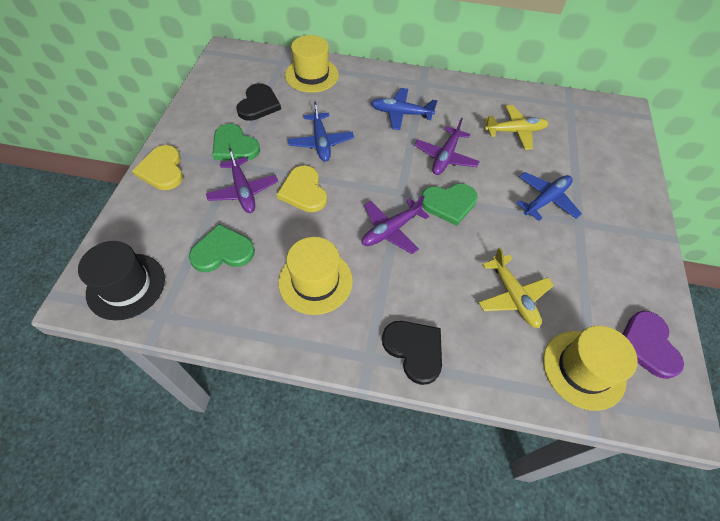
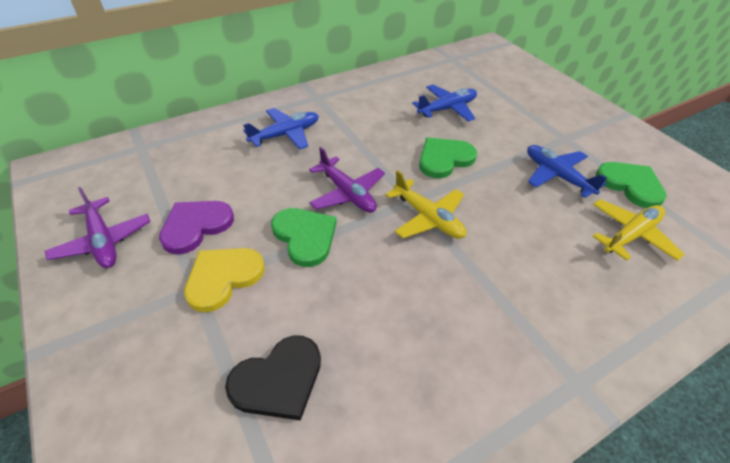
black hat: [78,241,165,321] = 1 -> none = 0
black heart: [236,83,281,121] [382,321,442,385] = 2 -> [225,335,321,421] = 1
purple plane: [206,148,278,213] [362,195,429,254] [414,118,480,175] = 3 -> [45,187,151,268] [309,147,385,213] = 2
yellow hat: [278,237,353,315] [285,35,339,93] [543,326,638,411] = 3 -> none = 0
yellow heart: [132,145,183,190] [277,166,327,212] = 2 -> [184,248,265,312] = 1

